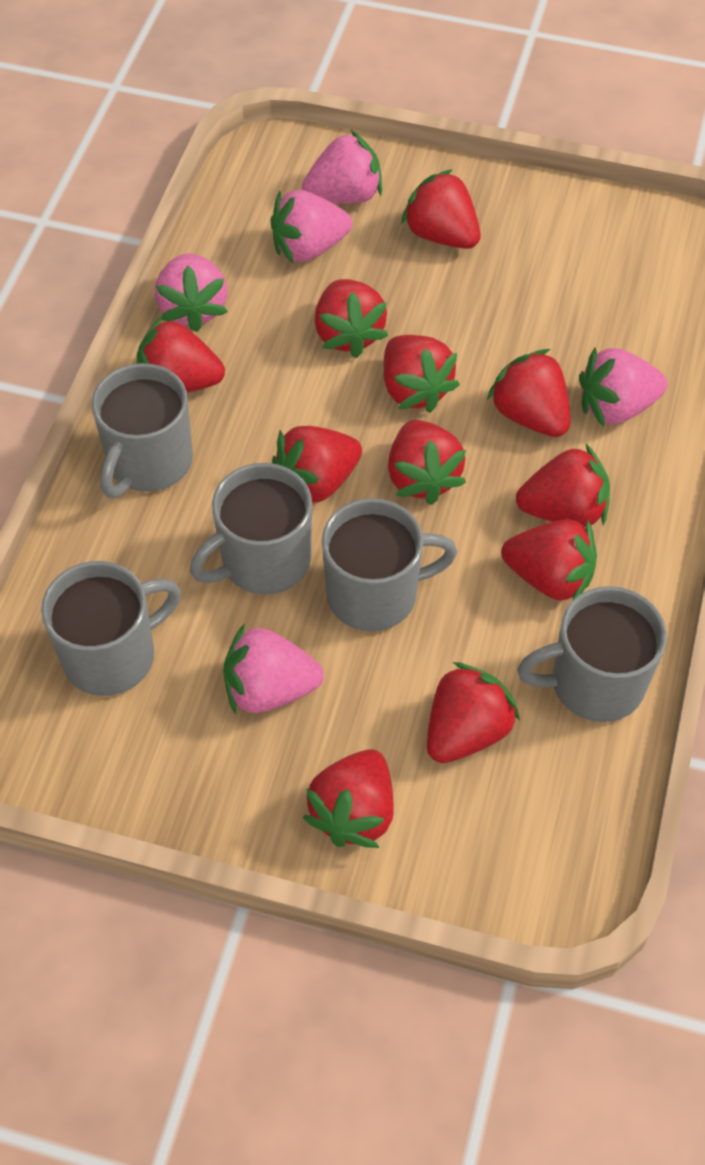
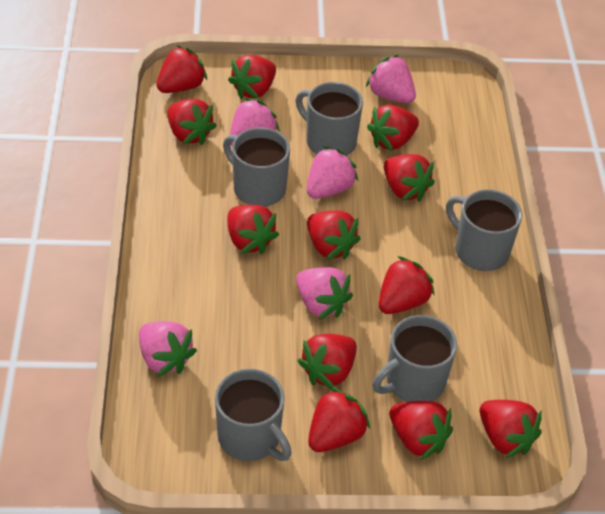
red strawberry: [137,316,225,393] [272,426,362,503] [303,749,394,848] [315,279,388,358] [383,335,460,413] [388,420,466,505] [401,169,481,249] [427,662,520,763] [487,349,570,437] [501,519,597,601] [516,444,610,527] = 11 -> [157,45,207,93] [167,99,217,145] [228,55,276,99] [228,205,279,254] [297,334,357,388] [307,211,361,260] [308,387,370,452] [367,104,419,151] [379,256,435,314] [384,154,435,202] [389,401,453,460] [480,400,542,459] = 12

